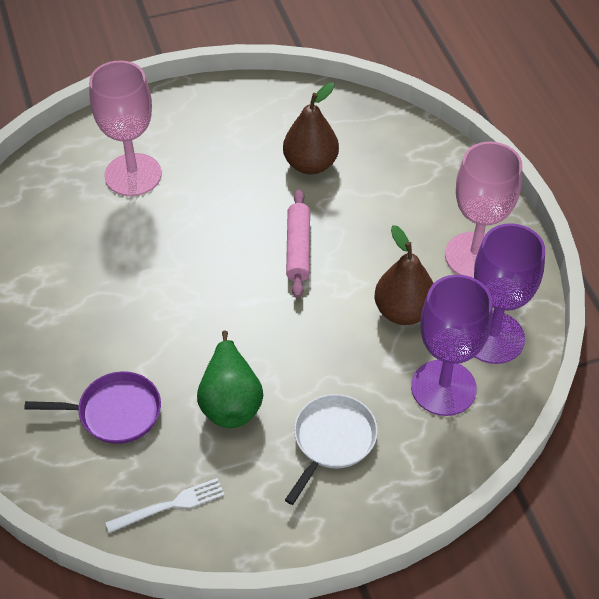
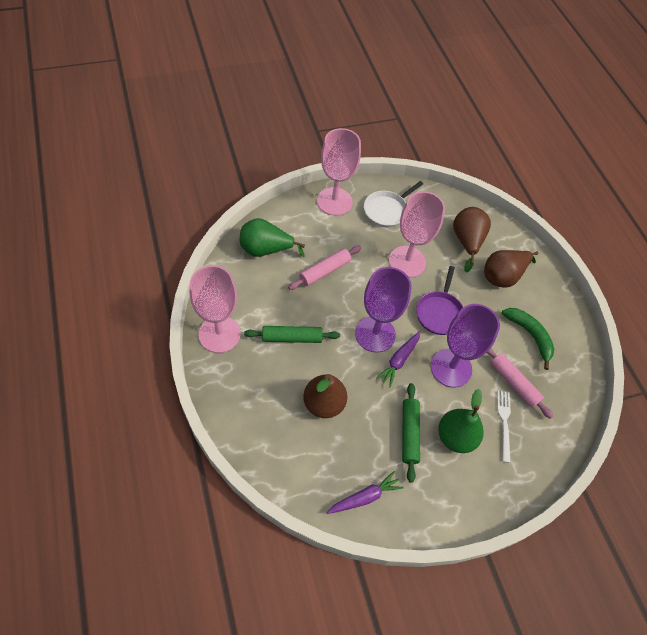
brown pear: [283,83,339,174] [375,225,434,325] = 2 -> [303,374,347,418] [453,207,491,273] [484,250,538,288] = 3
green banana: none = 0 -> [502,308,554,370] = 1
green pear: [197,330,263,428] = 1 -> [240,218,305,257] [438,389,484,453] = 2
green rolling pin: none = 0 -> [244,326,340,343] [402,383,420,483] = 2
pink goblet: [89,61,161,196] [445,141,522,278] = 2 -> [190,265,241,353] [317,128,361,216] [389,191,445,278] = 3
pink rolling pin: [286,189,310,298] = 1 -> [288,246,361,290] [487,348,554,419] = 2
purple carrot: none = 0 -> [326,471,404,514] [376,331,421,388] = 2

